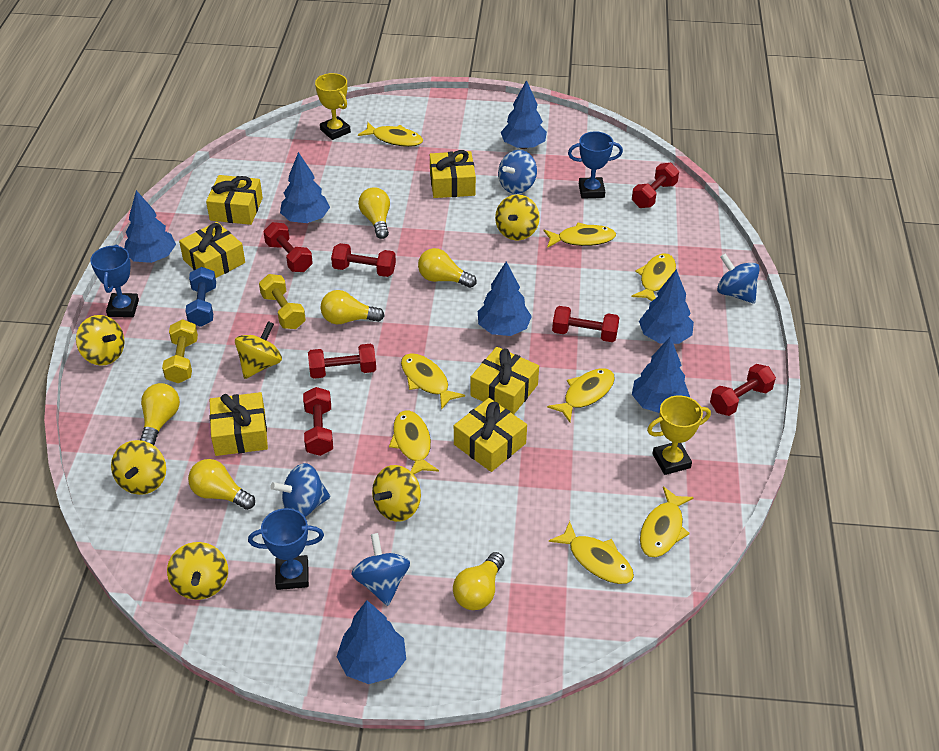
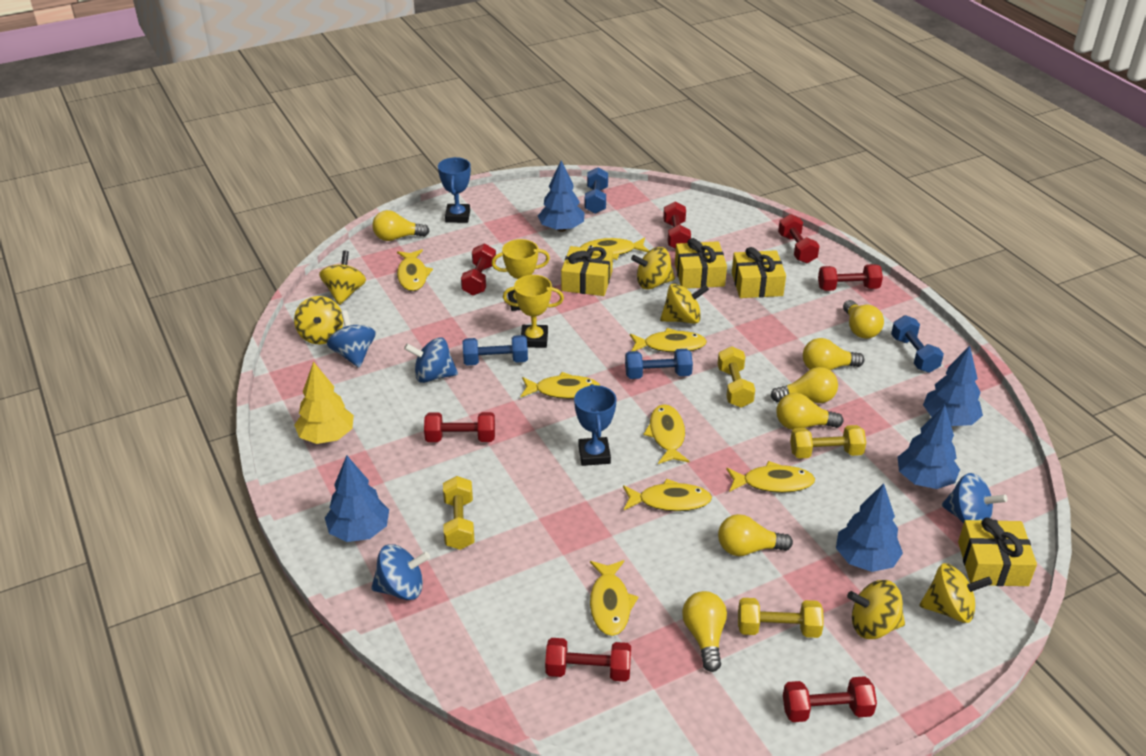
blue dumbbell: [185,267,216,327] = 1 -> [463,335,528,365] [585,167,608,214] [625,349,693,379] [891,315,944,373] = 4
blue tree: [124,190,176,263] [280,152,330,223] [337,600,406,684] [478,261,532,336] [501,80,547,149] [632,336,690,413] [639,269,694,344] = 7 -> [325,455,389,542] [538,161,585,232] [836,483,903,572] [898,405,960,489] [923,346,983,426] = 5
blue trophy: [90,245,139,318] [248,508,324,590] [568,131,623,199] = 3 -> [438,157,471,223] [574,384,616,466] = 2
yellow dumbbell: [162,319,198,383] [259,274,306,329] = 2 -> [443,476,474,550] [718,346,755,408] [738,598,824,638] [790,425,866,459] = 4
yellow gift: [179,222,245,278] [206,175,263,225] [210,392,268,456] [430,150,476,198] [454,398,527,472] [470,347,539,414] = 6 -> [561,246,613,296] [675,238,727,289] [732,247,786,298] [958,518,1037,586] = 4
yellow light bulb: [140,383,180,445] [188,459,255,510] [321,290,384,324] [358,187,390,239] [418,248,477,288] [453,552,504,610] = 6 -> [372,210,430,241] [682,591,727,672] [718,514,793,556] [770,367,838,403] [776,393,843,430] [803,338,864,370] [843,300,884,339] = 7
yellow tree: none = 0 -> [294,362,354,444] = 1

